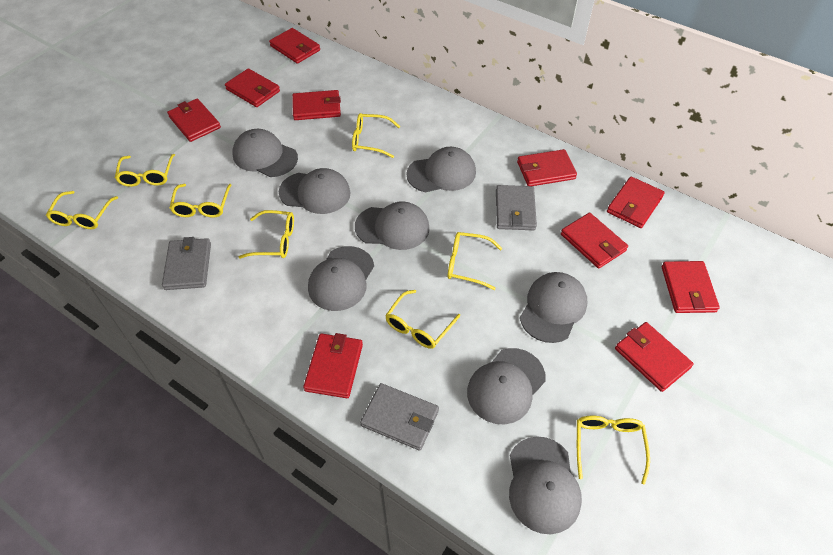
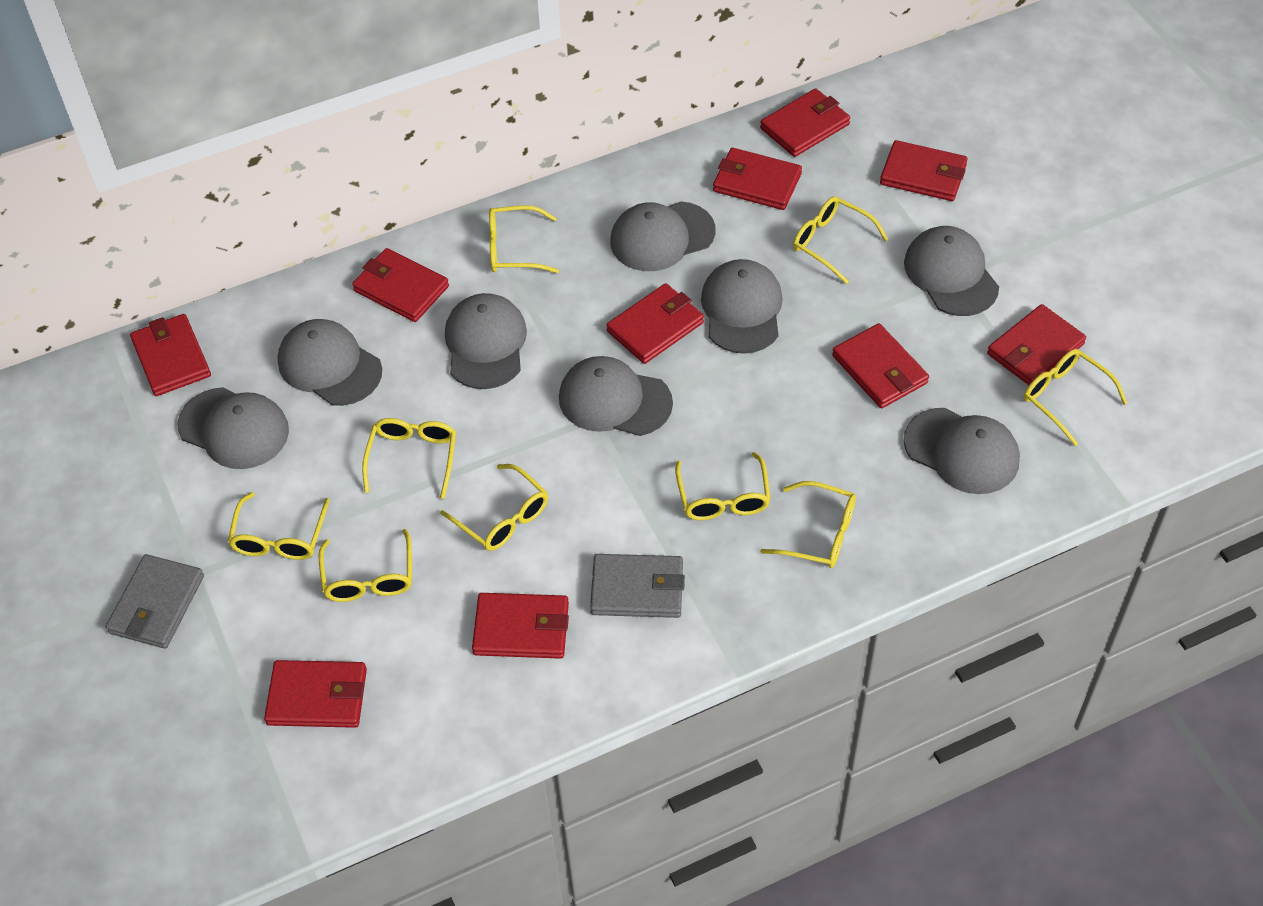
grey wallet: [162,237,211,290] [360,383,439,451] [496,185,537,230] = 3 -> [106,554,204,649] [590,554,685,618] = 2
yellow glasses: [46,191,118,229] [115,154,175,187] [169,184,232,218] [239,210,294,259] [352,113,400,158] [385,290,460,349] [448,232,502,290] [577,416,650,485] = 8 -> [228,492,330,560] [319,529,412,602] [362,418,456,499] [440,464,548,551] [489,205,559,273] [675,452,771,520] [760,481,856,568] [793,196,889,284] [1024,349,1128,446] = 9

